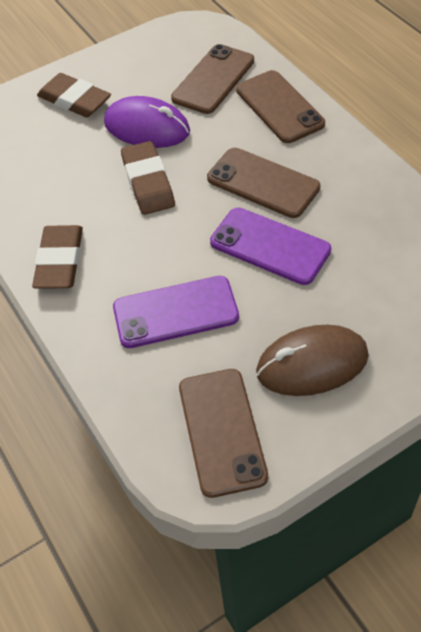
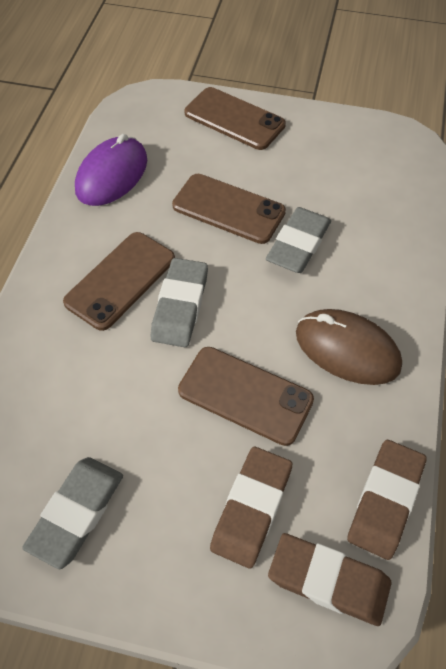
grey eraser: none = 0 -> [22,457,123,569] [151,258,208,347] [266,207,331,273] = 3
purple phone: [113,276,239,348] [210,208,331,285] = 2 -> none = 0

